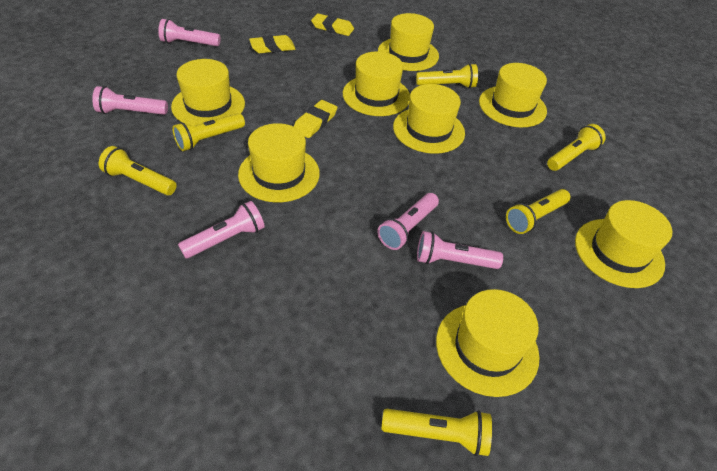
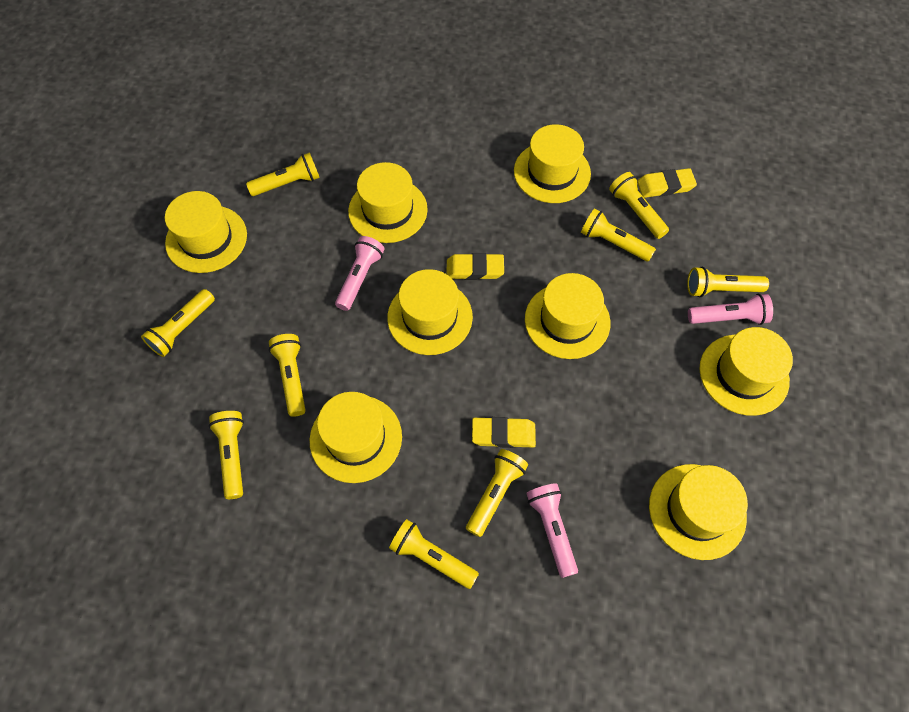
pink flashlight: [92,86,168,115] [158,19,220,46] [178,201,265,258] [377,193,439,250] [417,231,503,269] = 5 -> [335,236,385,311] [526,483,578,578] [688,294,773,325] = 3
yellow flashlight: [99,146,177,195] [172,113,245,151] [382,409,492,456] [416,63,478,88] [506,189,570,234] [547,124,606,171] = 6 -> [141,289,215,357] [209,411,244,499] [246,152,320,196] [269,334,306,417] [389,519,479,589] [466,449,528,537] [581,208,656,262] [609,172,669,239] [687,267,769,297] = 9

